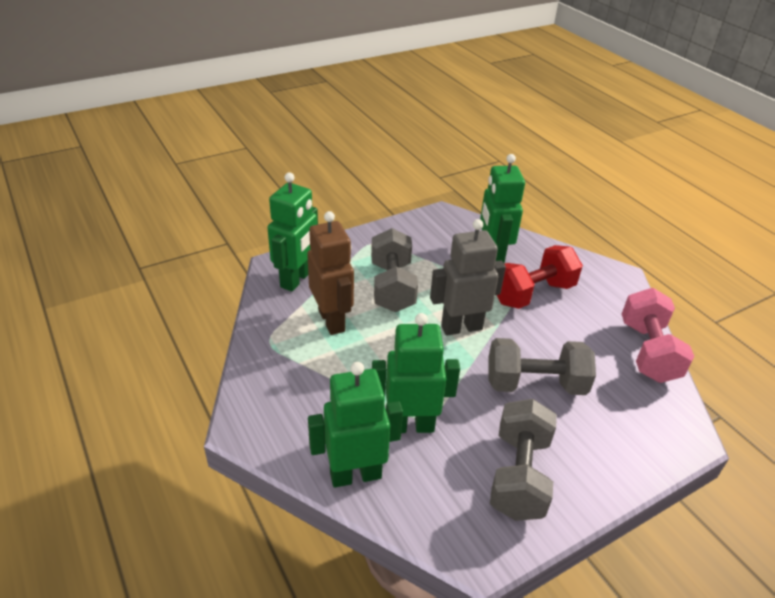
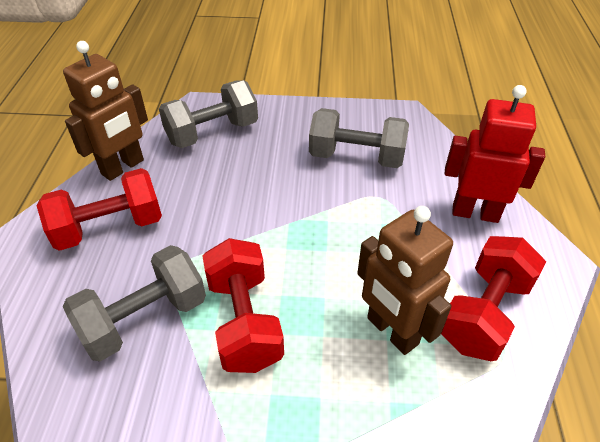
brown robot: [307,211,354,335] = 1 -> [63,41,148,181] [357,206,453,355] = 2
green robot: [267,172,318,291] [308,362,403,487] [372,313,460,433] [480,154,525,263] = 4 -> none = 0
grey robot: [430,219,506,336] = 1 -> none = 0
pink dumbbell: [622,288,694,383] = 1 -> none = 0
red dumbbell: [497,245,583,309] = 1 -> [37,168,162,251] [202,238,284,373] [441,236,546,361] = 3
red robot: none = 0 -> [445,85,545,223] = 1

